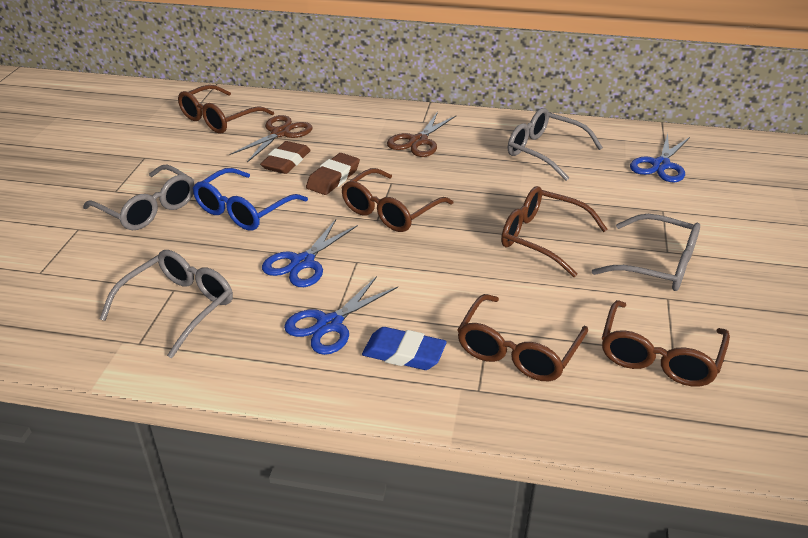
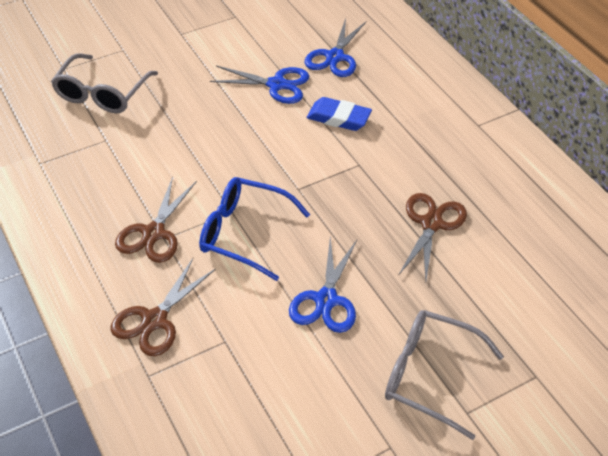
brown eraser: [260,141,311,174] [306,153,360,195] = 2 -> none = 0
brown glasses: [178,85,274,134] [341,168,453,232] [457,294,588,381] [501,186,608,277] [602,300,730,386] = 5 -> none = 0
brown scissors: [230,115,312,162] [387,112,457,157] = 2 -> [110,258,216,356] [115,176,197,263] [398,193,467,280] = 3
grey glasses: [83,165,195,230] [100,250,233,358] [508,108,603,181] [592,214,700,291] = 4 -> [51,53,158,113] [385,310,504,440] = 2

